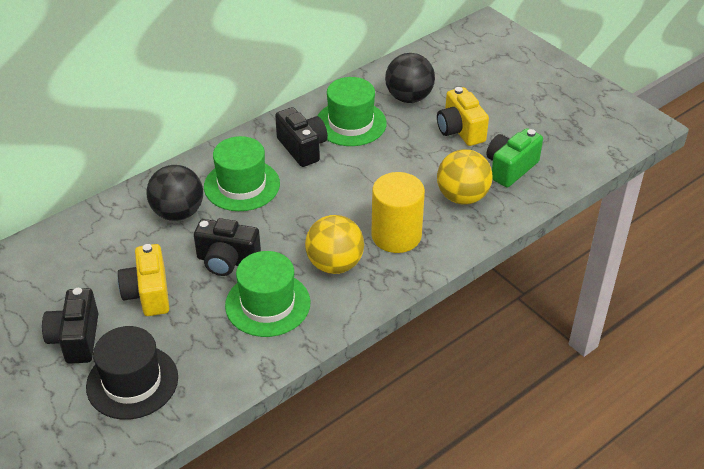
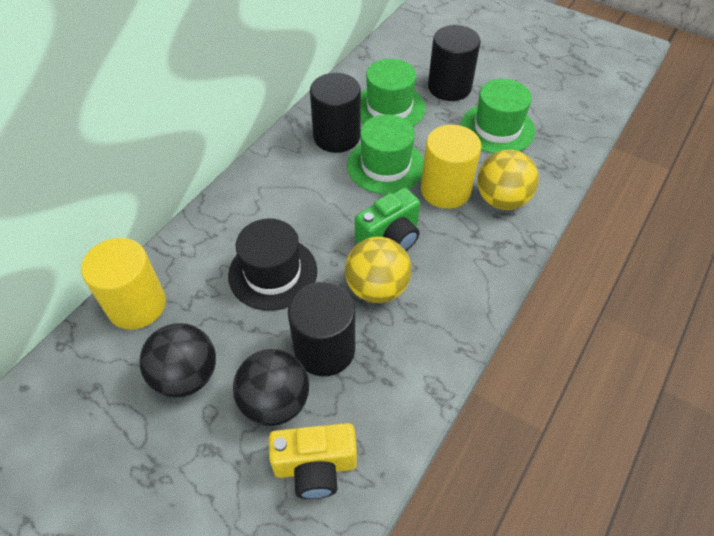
black camera: [42,288,98,364] [194,218,261,276] [275,107,328,167] = 3 -> none = 0
black cylinder: none = 0 -> [288,282,355,376] [310,73,361,153] [428,25,481,101] = 3
yellow camera: [118,244,169,316] [437,87,489,146] = 2 -> [269,423,357,499] = 1
yellow cylinder: [371,172,425,253] = 1 -> [81,238,166,330] [421,125,481,209] = 2

